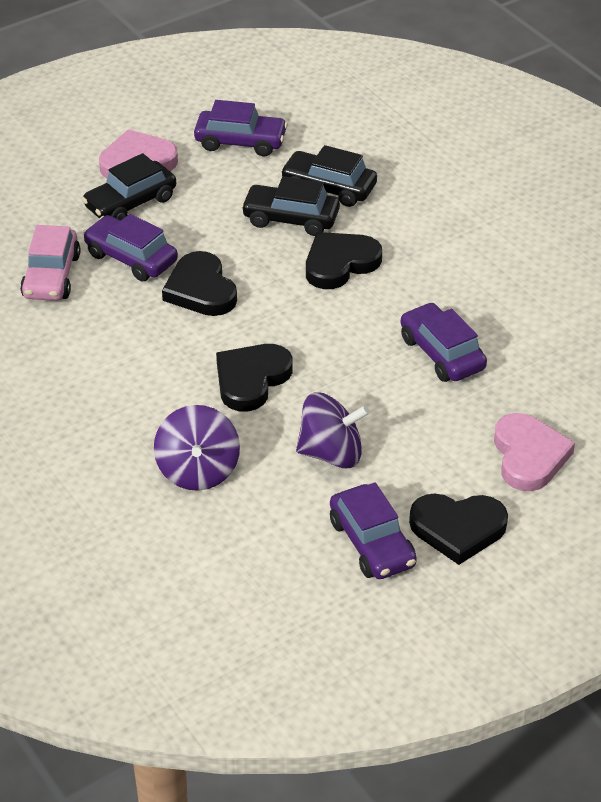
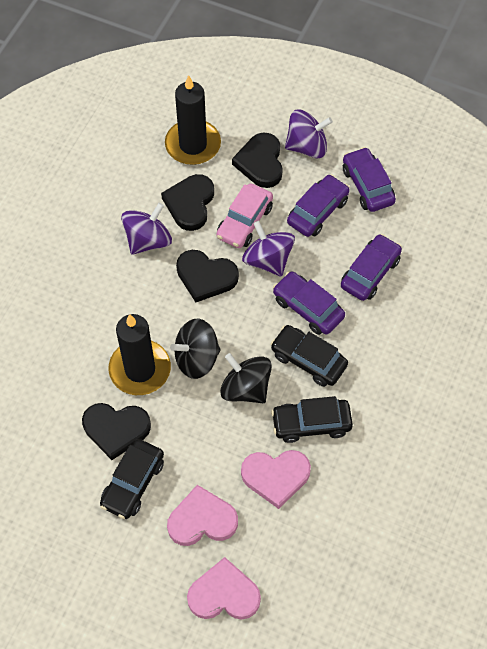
black candle: none = 0 -> [108,314,171,395] [165,75,221,165] = 2
black spinning top: none = 0 -> [170,319,221,379] [220,353,272,403] = 2
pink heart: [99,129,178,178] [494,413,575,491] = 2 -> [167,485,238,546] [187,557,261,620] [241,450,311,509] = 3
purple spinning top: [154,405,240,491] [296,392,370,468] = 2 -> [121,203,172,255] [242,221,295,277] [285,110,333,158] = 3

